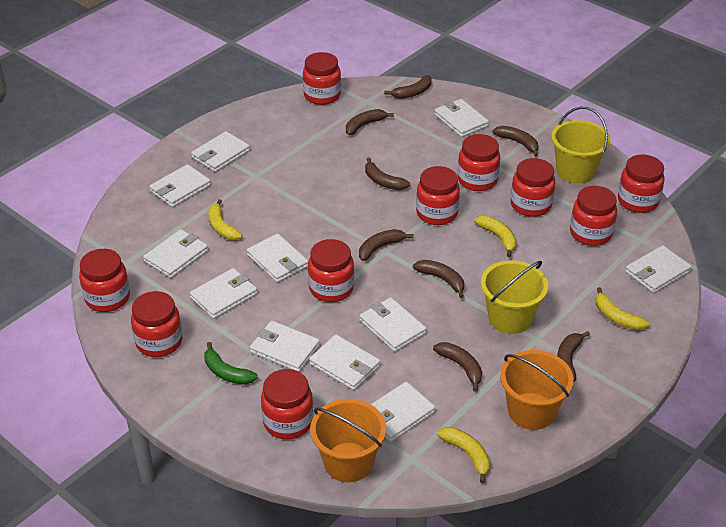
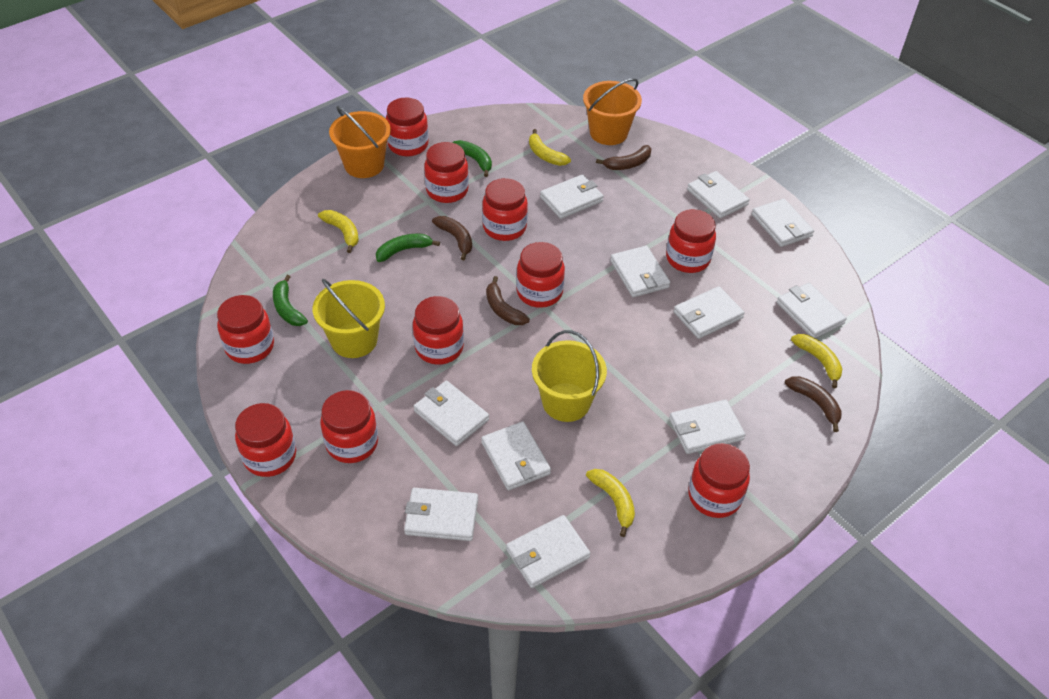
brown banana: [346,109,394,135] [359,229,414,261] [365,157,410,190] [384,75,432,99] [413,260,464,298] [433,342,482,392] [492,126,538,157] [557,331,590,382] = 8 -> [432,216,472,260] [486,276,530,325] [596,145,651,170] [785,376,842,432] = 4
green banana: [204,342,258,385] = 1 -> [273,275,308,326] [376,234,440,262] [452,140,492,177] = 3

